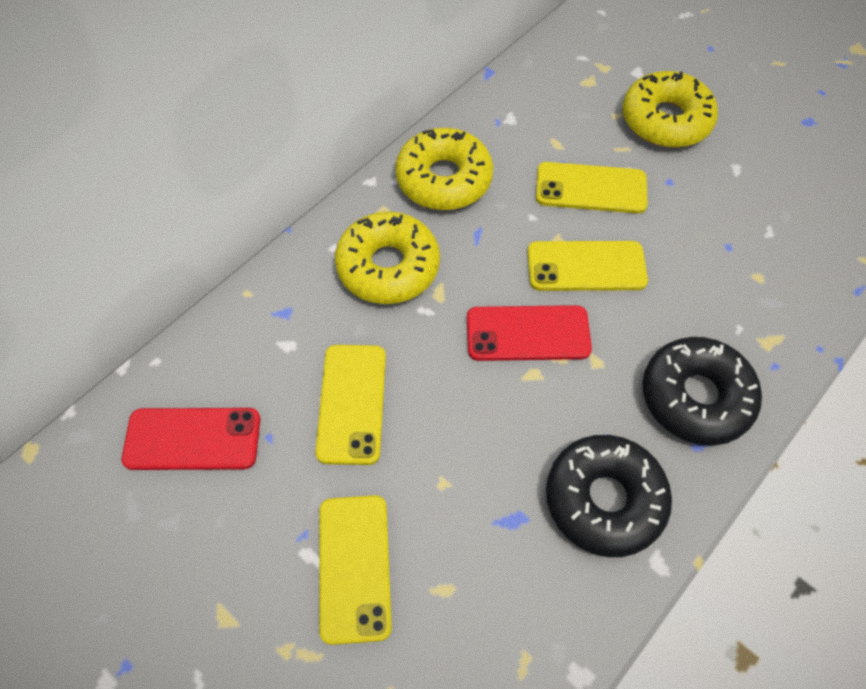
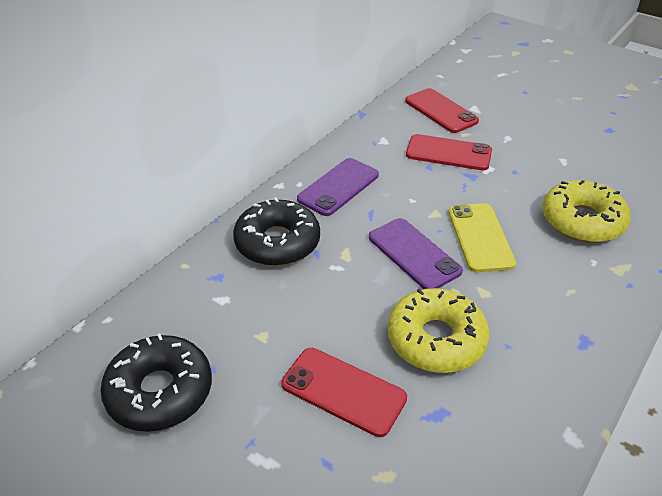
purple phone: none = 0 -> [297,158,379,216] [369,218,463,289] = 2
red phone: [122,408,260,470] [467,305,592,361] = 2 -> [281,348,407,437] [405,88,479,133] [406,134,492,171] = 3
yellow donut: [335,212,440,304] [395,128,493,210] [623,71,718,148] = 3 -> [387,288,489,373] [542,180,631,243] = 2
yellow phone: [315,345,386,465] [319,495,392,645] [528,241,648,291] [536,162,648,213] = 4 -> [448,203,516,272] = 1

